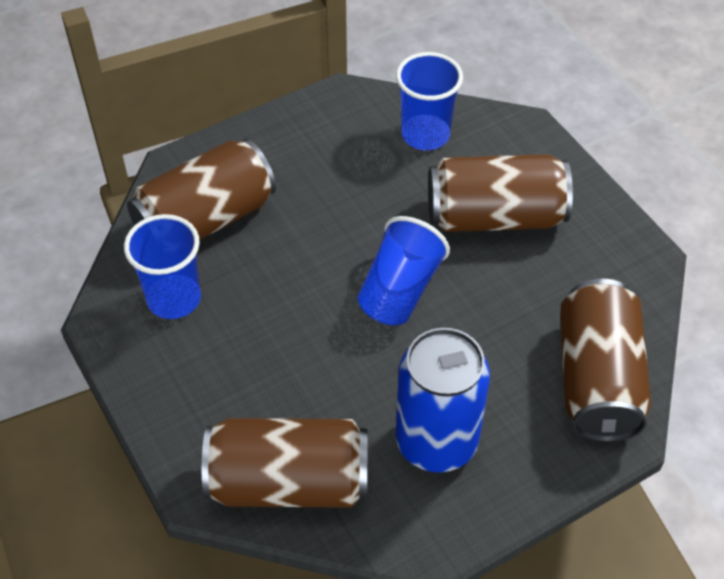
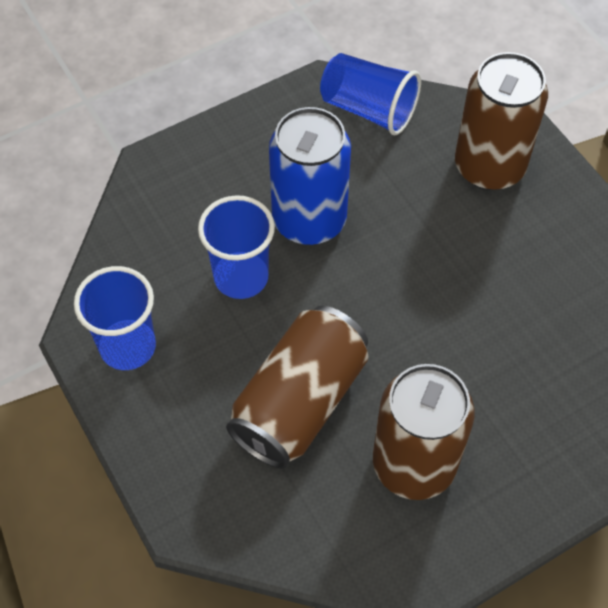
brown can: [127,139,276,240] [202,418,368,508] [428,154,573,232] [560,279,651,442] = 4 -> [226,306,368,469] [373,364,475,500] [455,52,548,190] = 3

